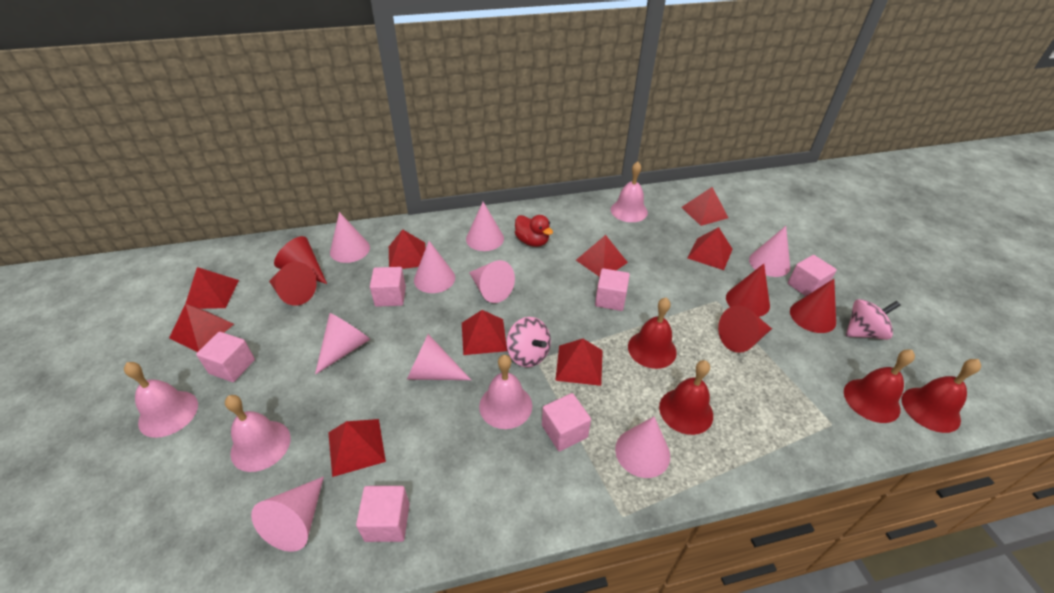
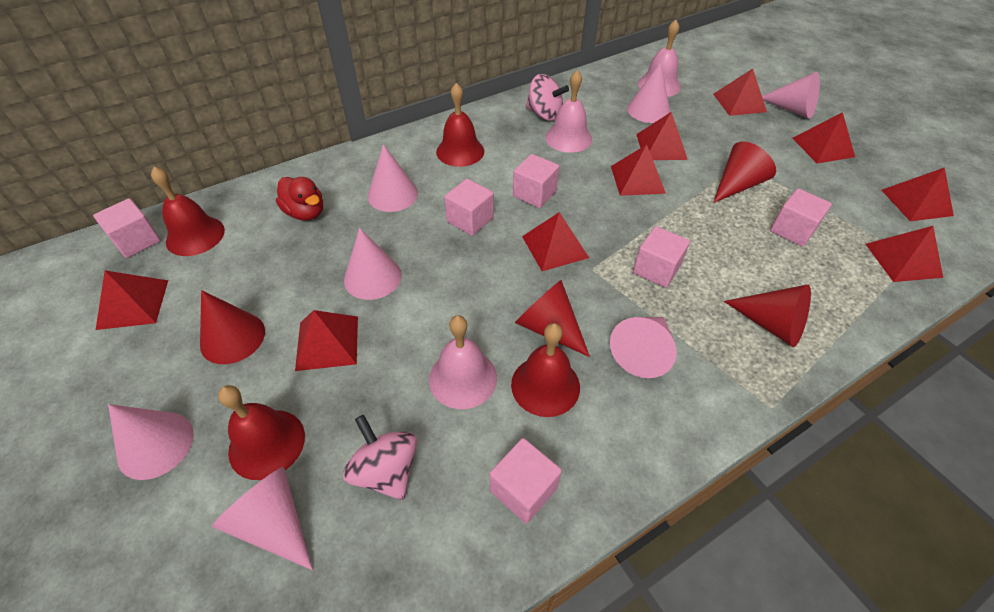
pink bell: [124,362,198,438] [225,395,291,472] [479,355,532,429] [611,162,648,222] = 4 -> [429,315,497,409] [545,70,592,153] [638,20,681,97] = 3
pink cone: [251,477,324,552] [315,313,370,375] [330,212,370,263] [407,334,471,380] [414,241,455,293] [466,202,504,251] [469,260,515,303] [615,417,670,478] [749,226,790,277] = 9 -> [108,404,194,480] [212,467,313,570] [344,228,402,300] [368,144,418,212] [610,317,677,378] [627,62,670,123] [762,72,820,119] = 7
red cone: [269,262,317,306] [274,236,327,284] [718,305,772,353] [726,264,770,317] [790,279,836,333] = 5 -> [200,290,265,364] [515,280,590,357] [713,141,776,203] [724,284,811,347] = 4

